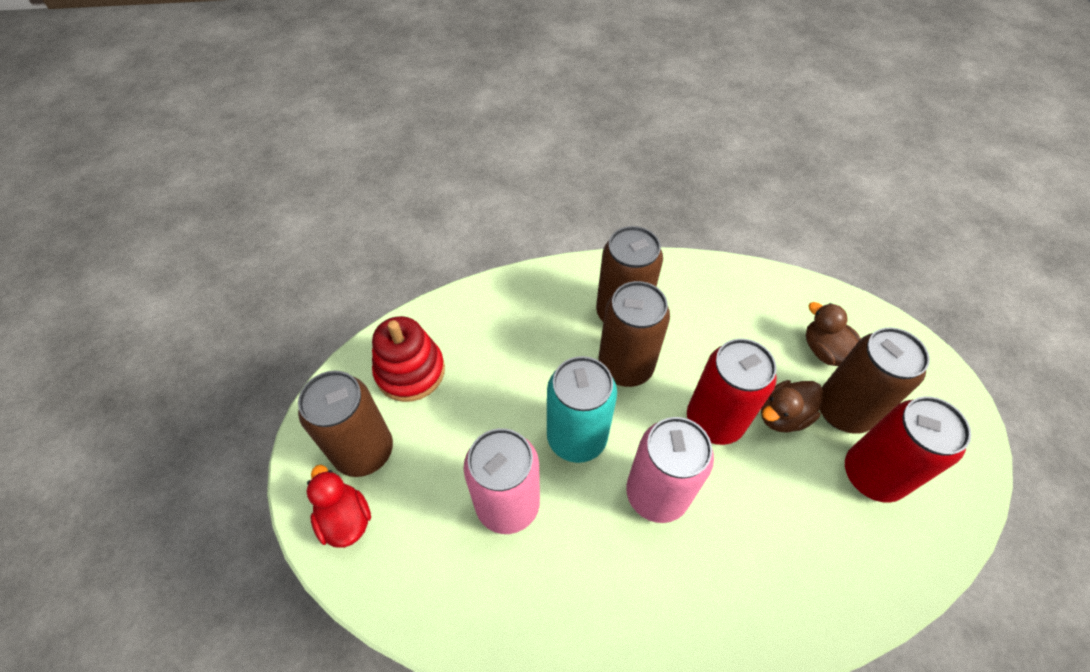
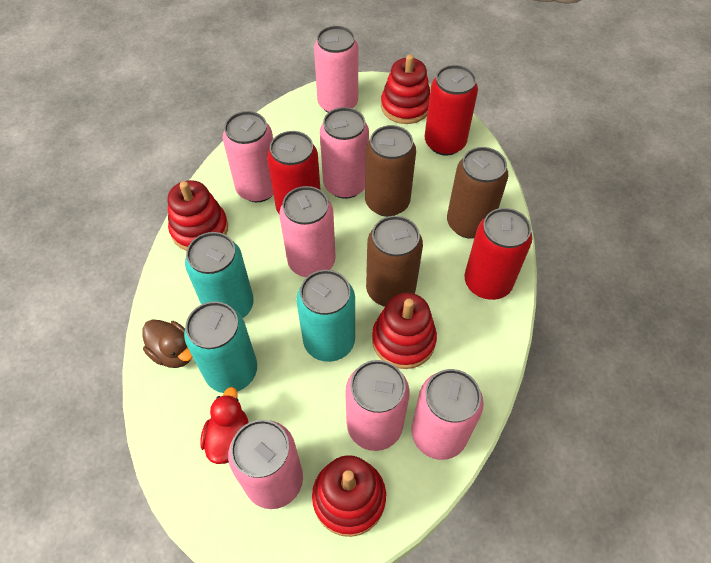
brown can: [298,371,393,477] [596,226,663,322] [598,281,670,387] [819,327,930,434] = 4 -> [365,125,416,217] [366,216,423,307] [447,147,508,239] = 3
brown duck: [761,380,823,433] [806,302,861,366] = 2 -> [142,319,192,368] = 1
pink can: [464,428,540,534] [626,417,714,523] = 2 -> [222,111,273,202] [228,419,303,509] [279,186,336,277] [314,26,358,113] [320,107,369,199] [345,360,410,451] [411,369,484,460] = 7
red can: [687,338,777,445] [845,396,971,503] = 2 -> [267,131,321,214] [425,65,478,156] [465,208,532,300] = 3
red stacking toy: [372,316,445,402] = 1 -> [168,180,228,251] [312,455,386,537] [372,293,437,369] [381,54,430,124] = 4
turquoise can: [547,356,617,463] = 1 -> [184,302,257,393] [185,232,254,318] [296,270,355,362] = 3

